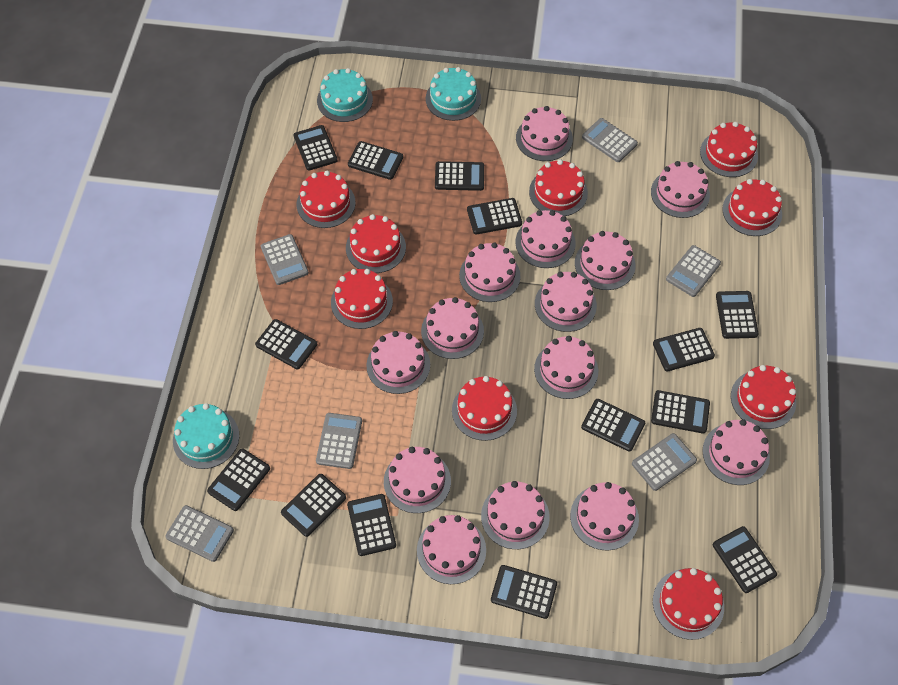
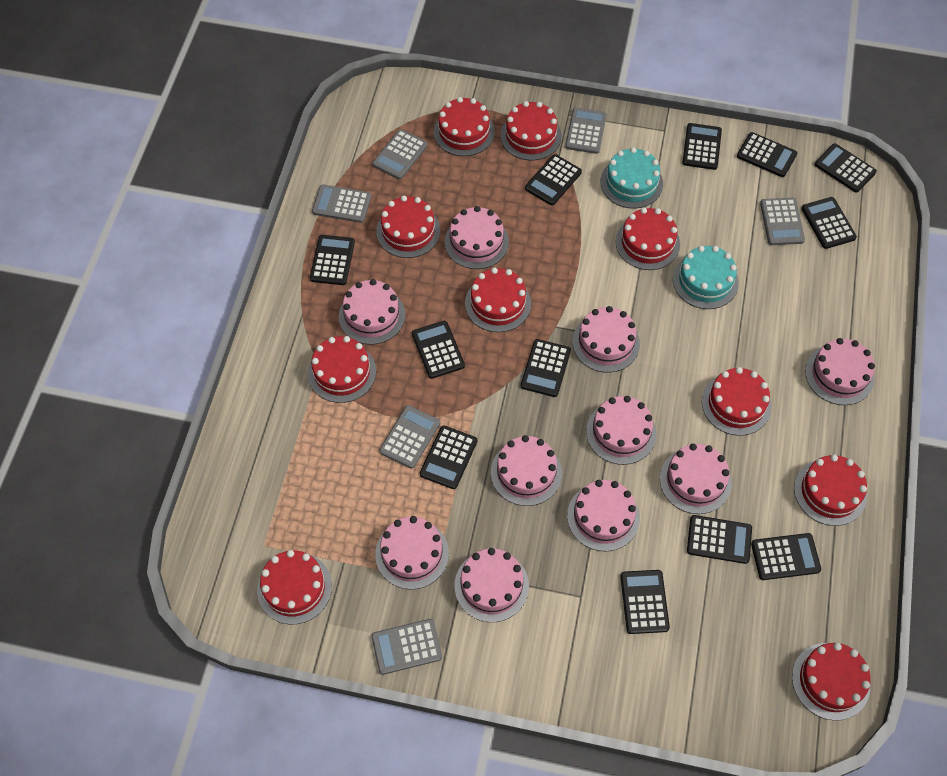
black calculator: [207,449,270,511] [255,319,317,369] [281,474,346,537] [293,125,338,171] [347,494,396,556] [348,141,403,180] [435,161,484,191] [467,198,522,235] [491,565,557,619] [581,399,645,452] [651,390,710,434] [653,328,715,371] [713,526,777,593] [716,291,759,339] = 14 -> [310,235,355,285] [412,321,465,379] [420,426,477,489] [521,339,571,397] [525,154,582,205] [620,570,670,634] [682,123,722,170] [687,515,752,564] [737,132,797,177] [751,533,821,580] [802,197,857,249] [815,143,877,193] = 12
pink cake: [366,331,430,394] [384,447,451,513] [417,515,486,584] [421,297,484,359] [459,242,520,302] [481,481,550,549] [515,210,576,268] [516,106,573,161] [534,336,598,399] [535,272,597,332] [570,482,639,550] [575,231,636,290] [651,161,710,218] [702,419,770,485] = 14 -> [339,279,405,345] [375,516,449,589] [445,206,509,269] [454,548,529,622] [491,435,562,506] [567,480,640,551] [572,306,640,373] [586,396,656,465] [660,444,732,514] [805,338,875,405] = 10
red cake: [297,171,356,228] [331,269,393,329] [346,214,406,273] [452,376,517,441] [529,159,588,216] [653,568,724,640] [700,122,758,177] [722,179,782,236] [731,365,796,429] = 9 -> [257,550,332,625] [308,336,376,403] [376,195,440,258] [434,97,495,156] [465,267,531,332] [500,101,562,160] [615,208,680,270] [702,367,772,436] [792,643,871,721] [794,454,867,526] = 10
turquoise cake: [173,403,239,469] [317,68,373,122] [426,67,481,121] = 3 -> [601,147,663,209] [673,246,739,309] = 2

